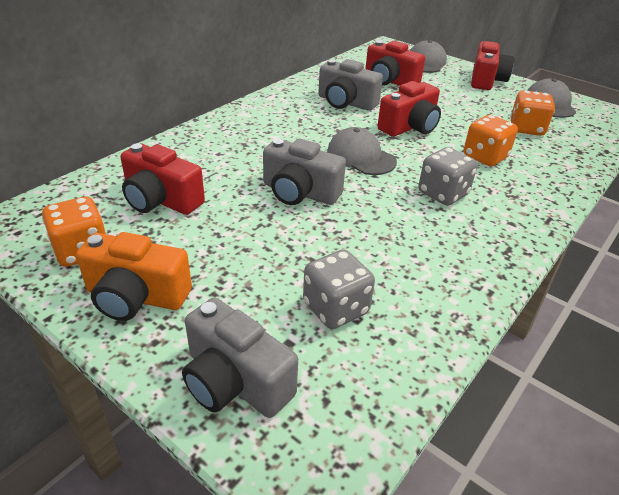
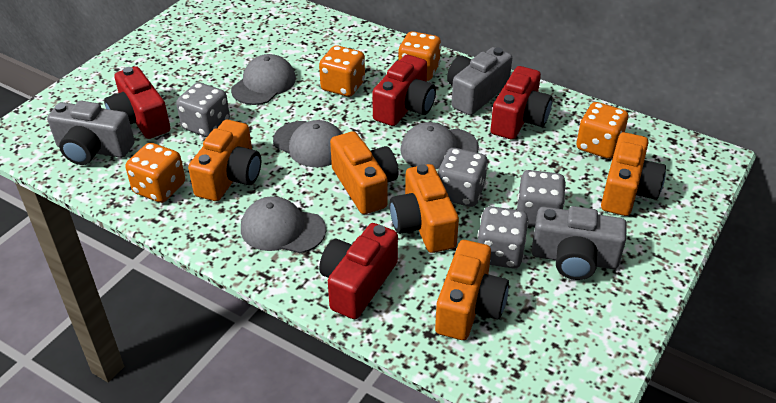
grey cap: [327,127,397,175] [410,40,447,73] [527,79,576,118] = 3 -> [231,54,296,105] [241,196,326,253] [273,120,342,167] [400,122,479,169] = 4
grey dice: [303,250,375,329] [418,147,477,206] = 2 -> [176,82,230,137] [438,148,488,207] [478,206,529,268] [517,170,566,227] = 4
orange camera: [76,232,192,321] = 1 -> [188,120,261,201] [330,131,399,214] [390,164,459,253] [435,240,509,340] [601,132,666,216] = 5
orange dice: [42,197,106,267] [464,115,518,166] [510,90,555,136] = 3 -> [125,143,185,203] [319,45,365,97] [398,31,441,81] [576,102,628,159] = 4

